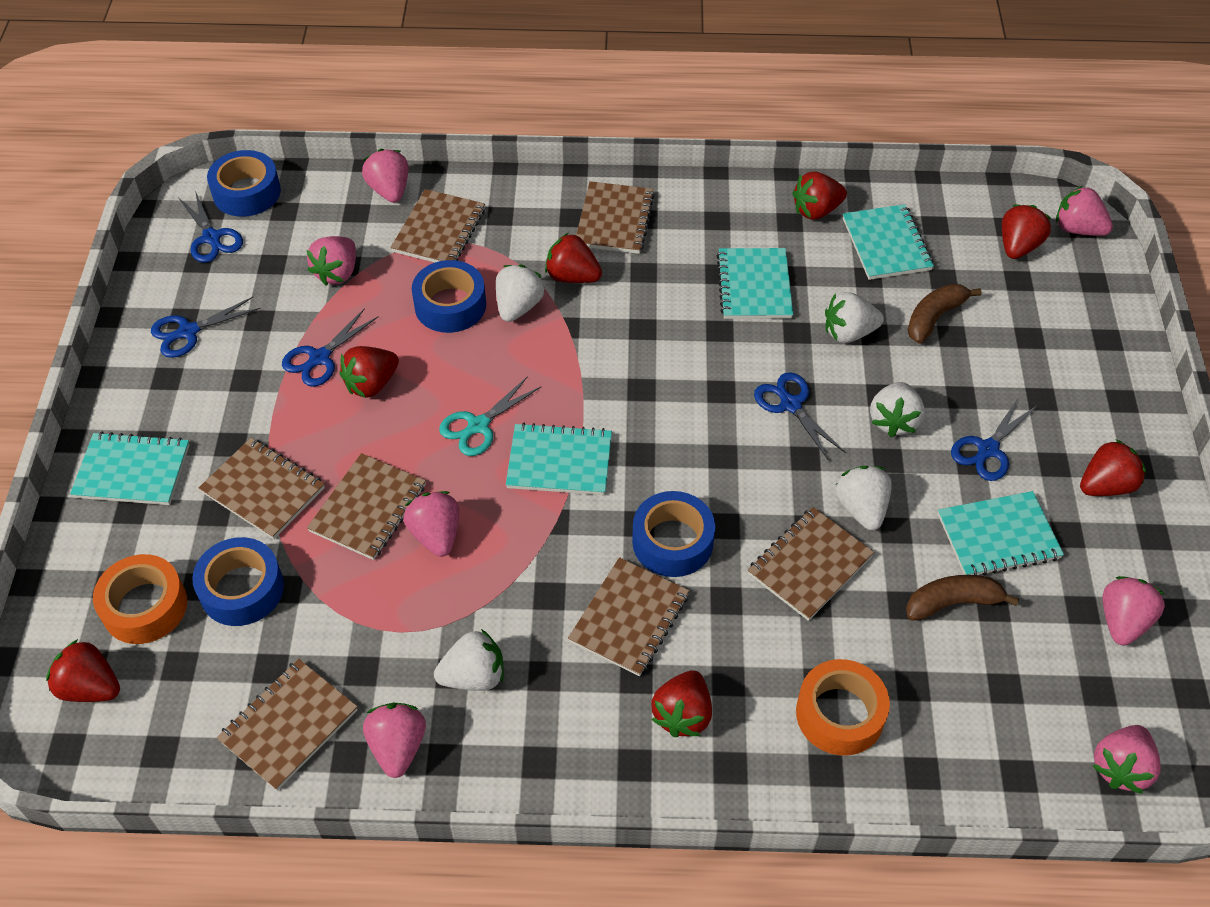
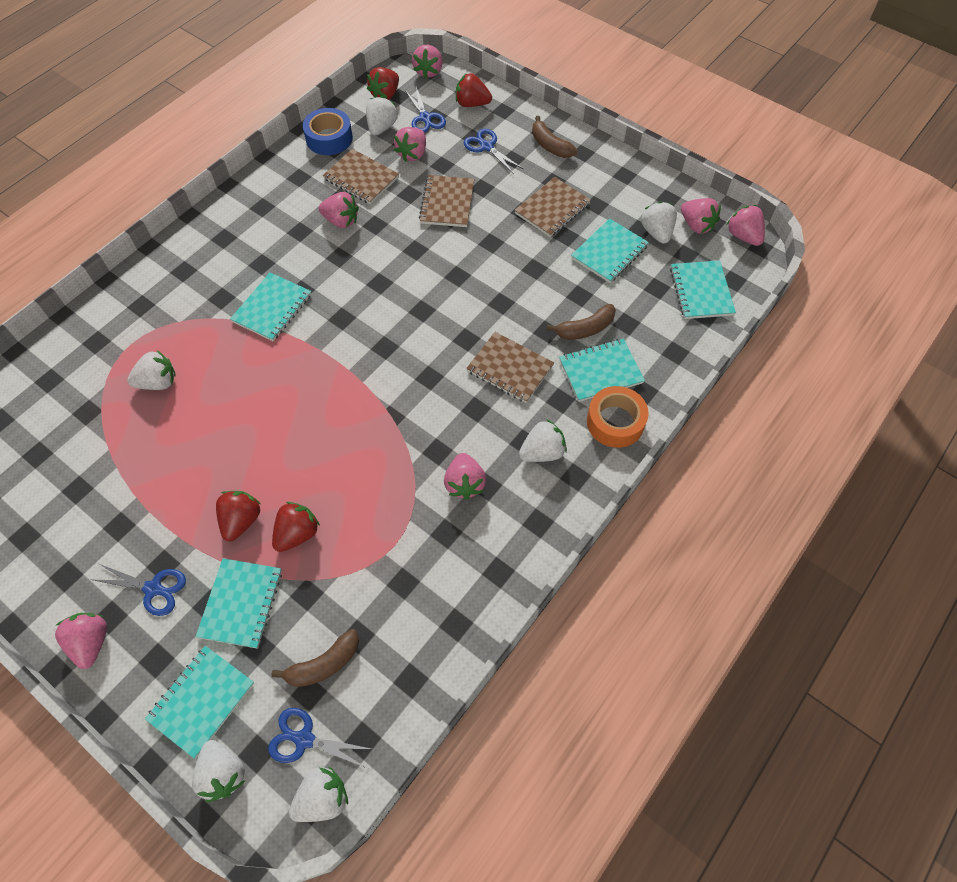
blue scissors: [151,297,261,358] [178,191,243,263] [282,308,378,387] [754,372,845,461] [951,397,1037,481] = 5 -> [94,564,186,616] [268,708,371,768] [405,87,446,133] [464,128,523,174] = 4
blue tape: [192,537,284,626] [207,150,281,217] [412,260,486,333] [632,491,715,577] = 4 -> [303,108,353,155] = 1
brown banana: [906,575,1019,621] [907,284,982,343] = 2 -> [271,629,359,687] [532,116,577,158] [547,304,616,340] = 3
brown notebook: [199,438,325,539] [217,659,358,791] [307,453,426,560] [391,189,485,263] [568,557,689,676] [576,181,655,254] [748,507,874,621] = 7 -> [323,149,399,204] [419,175,474,227] [466,332,554,403] [514,177,591,237] = 4
orange tape: [93,554,187,644] [796,659,890,756] = 2 -> [587,386,649,448] = 1
red strawberry: [46,639,120,702] [339,346,399,398] [545,233,602,283] [651,670,712,737] [792,171,847,220] [1002,205,1051,259] [1080,439,1146,496] = 7 -> [216,491,261,541] [272,502,320,552] [367,67,399,100] [456,73,492,107] = 4
turquoise notebook: [70,432,189,505] [506,423,612,495] [716,248,793,319] [843,204,934,280] [938,491,1064,576] = 5 -> [145,646,254,758] [196,558,282,649] [230,272,311,341] [559,339,645,402] [571,218,649,283] [670,260,736,319] = 6
turquoise scissors: [439,376,542,456] = 1 -> none = 0
white strawberry: [434,629,504,691] [496,265,544,322] [825,292,884,343] [836,466,892,530] [870,382,925,437] = 5 -> [127,350,176,390] [192,740,246,802] [289,767,348,822] [366,96,398,136] [519,420,567,462] [641,201,677,244] = 6

